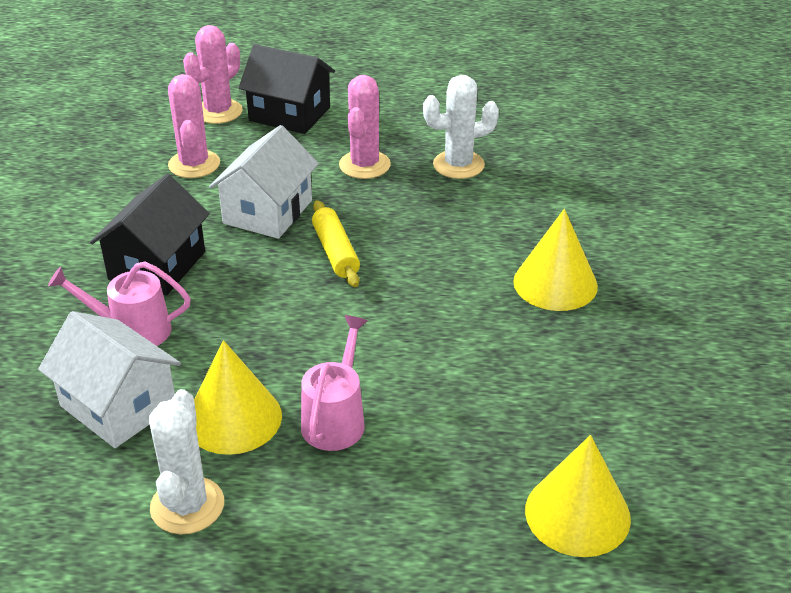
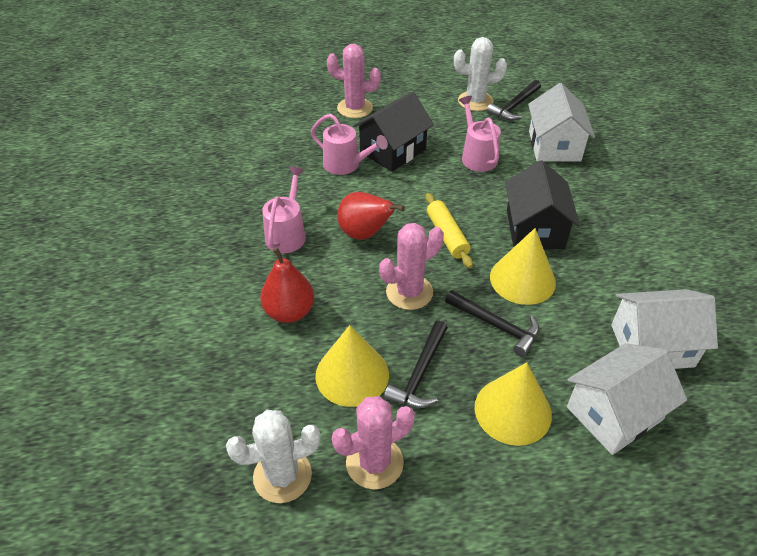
black hammer: none = 0 -> [384,321,448,408] [445,290,540,357] [487,80,541,120] = 3
pink watering can: [48,261,191,346] [301,315,368,451] = 2 -> [262,167,306,254] [311,114,388,175] [459,96,501,172] = 3
red pear: none = 0 -> [260,247,314,323] [337,192,405,240] = 2
white house: [38,311,181,448] [209,125,319,239] = 2 -> [528,83,595,161] [567,343,687,455] [611,289,718,369] = 3

